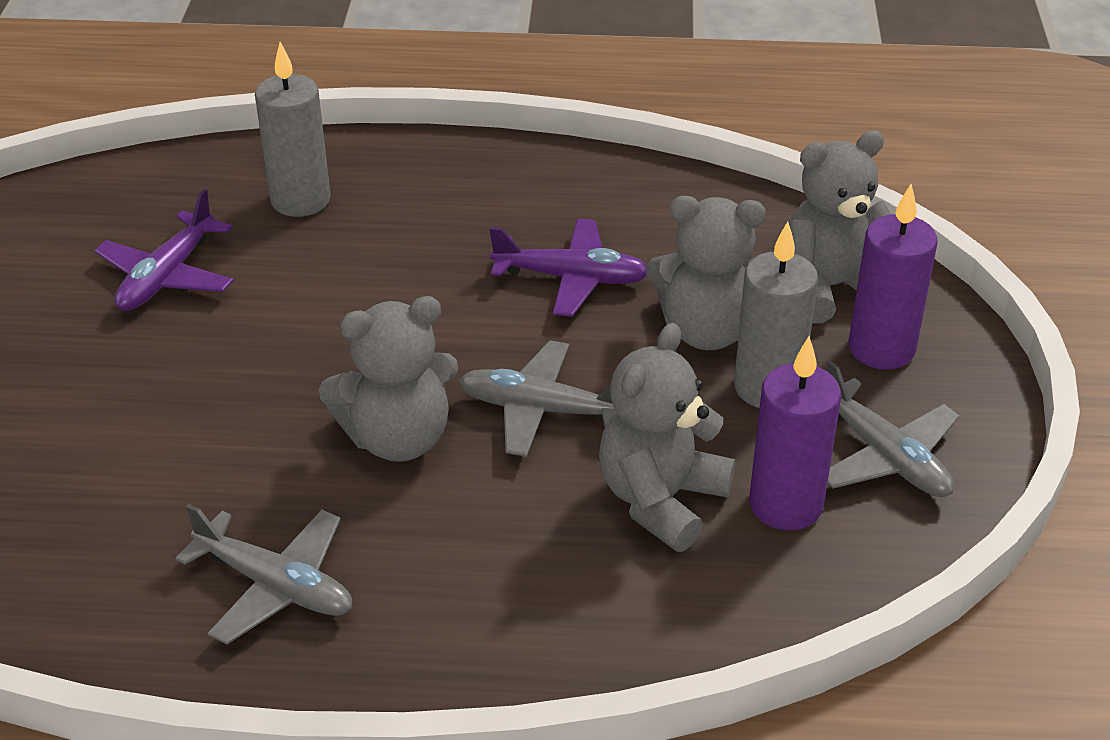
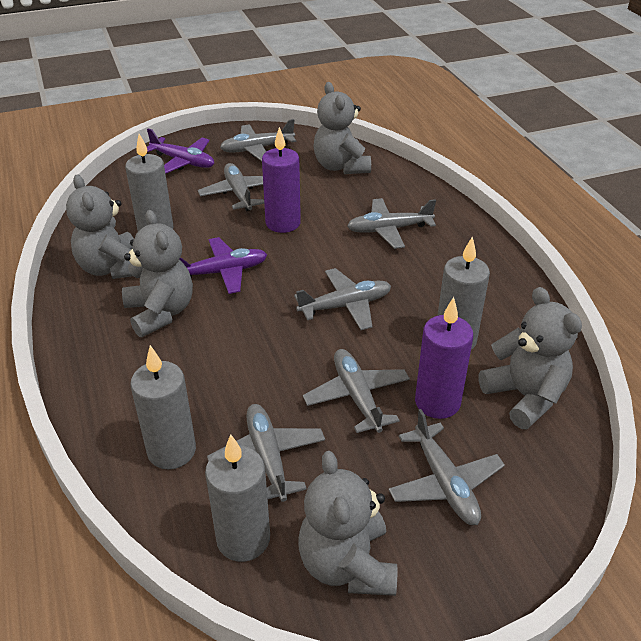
grey candle: [255,42,331,217] [734,222,818,408] = 2 -> [125,134,174,232] [130,345,196,469] [205,435,270,562] [438,236,490,350] = 4
grey plane: [175,504,352,644] [459,340,615,457] [827,361,959,497] = 3 -> [198,163,264,211] [207,404,325,502] [220,119,296,161] [294,268,391,330] [303,349,410,433] [347,198,436,249] [388,409,505,525] = 7
grey teddy bear: [319,296,459,462] [599,323,735,552] [646,196,765,350] [788,130,891,324] = 4 -> [66,174,134,279] [122,210,193,337] [298,451,397,596] [313,82,371,174] [479,287,582,429] = 5

